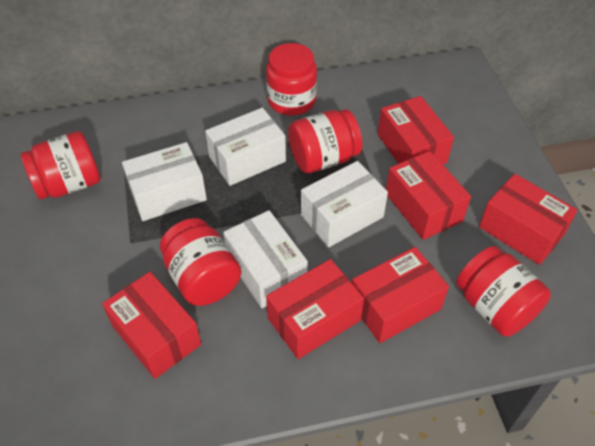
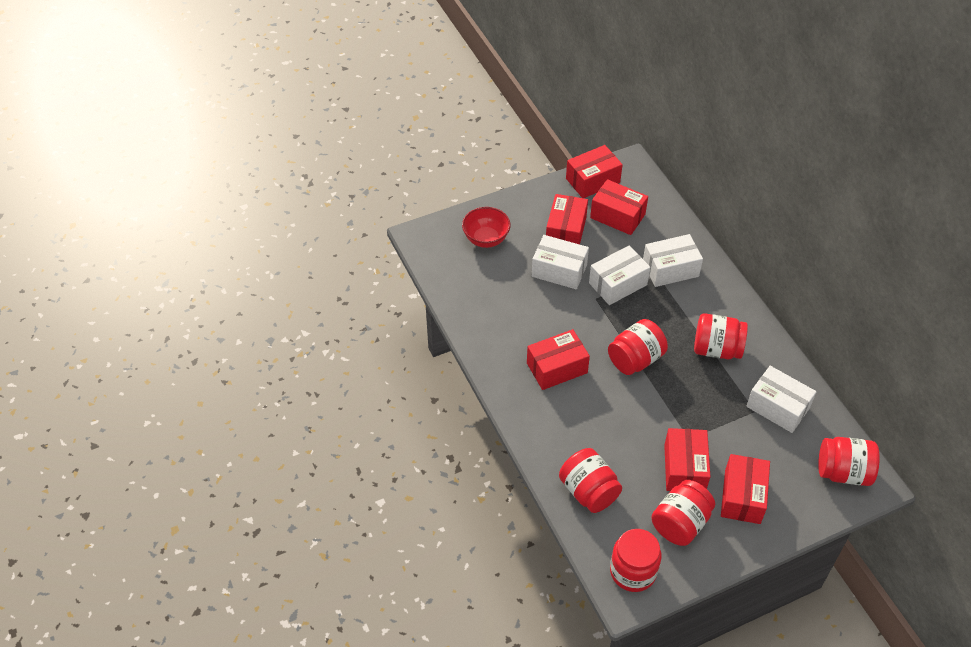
red bowl: none = 0 -> [462,207,510,248] = 1
red jar: [20,131,100,200] [160,218,241,306] [266,43,317,116] [288,109,362,174] [456,246,551,336] = 5 -> [559,448,622,513] [608,319,668,375] [610,529,662,592] [651,480,715,546] [694,313,748,359] [818,437,880,486] = 6

